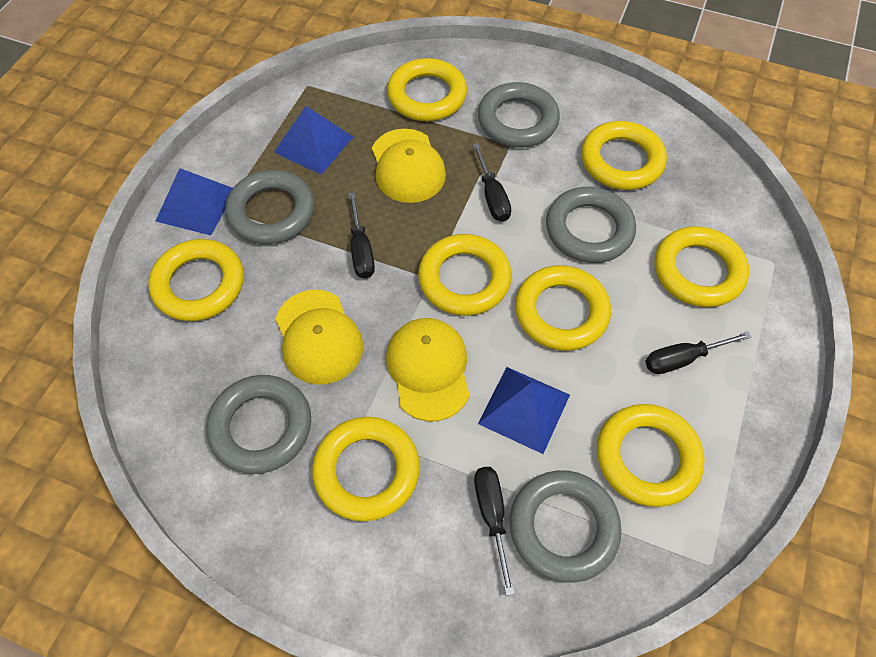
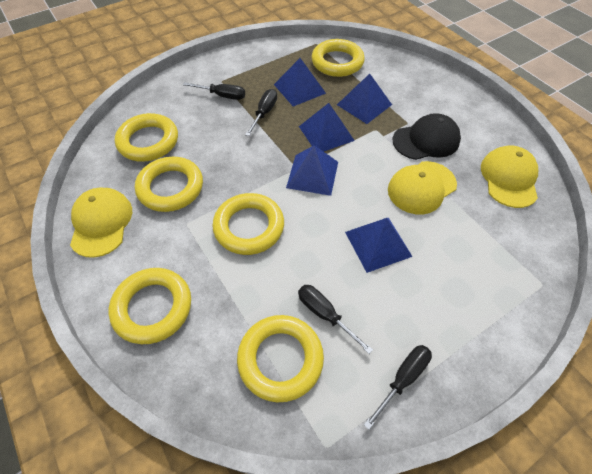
black cap: none = 0 -> [393,113,461,160] = 1
blue pyramid: [156,168,233,235] [274,106,353,175] [478,367,570,454] = 3 -> [274,58,326,106] [286,145,338,196] [299,103,355,152] [337,74,392,124] [345,218,413,273] = 5
grey ring: [207,375,311,474] [225,170,314,244] [478,82,560,147] [510,470,622,583] [546,187,636,263] = 5 -> none = 0
yellow ring: [148,239,244,321] [312,417,420,521] [387,58,467,121] [418,234,512,316] [515,265,611,351] [581,121,667,190] [597,404,705,507] [655,226,749,307] = 8 -> [109,268,191,344] [115,113,178,162] [135,157,203,212] [212,193,284,255] [237,315,324,402] [311,39,365,77] = 6

